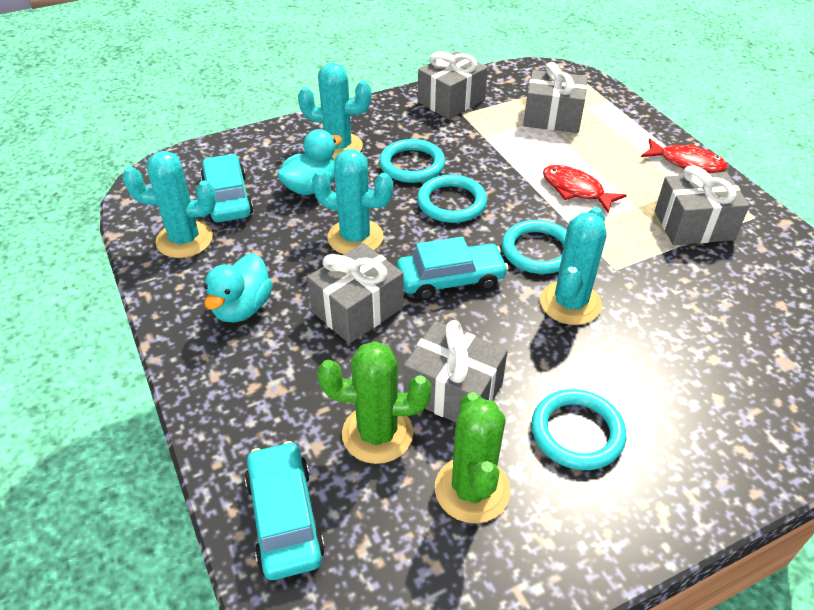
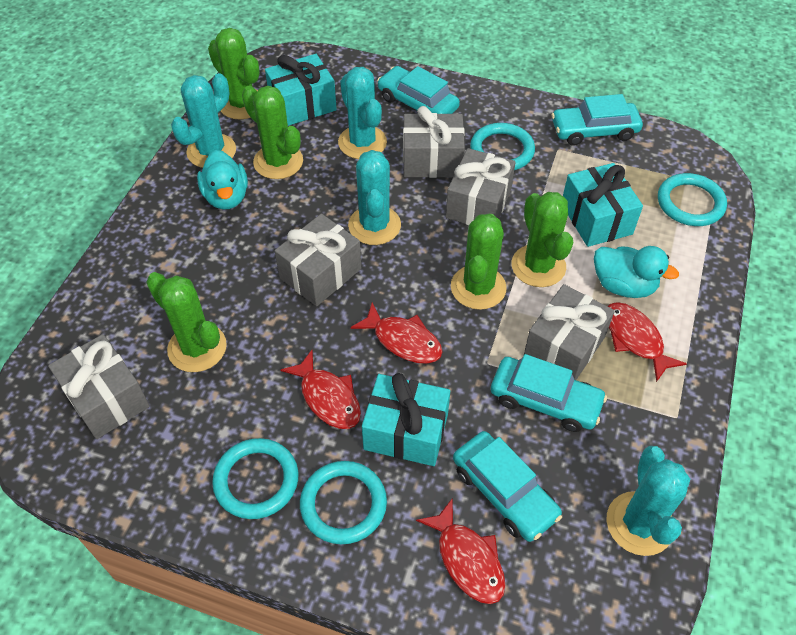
green cactus: [317,341,431,464] [435,392,510,523] = 2 -> [146,272,227,372] [208,28,260,120] [242,86,303,179] [451,214,507,310] [511,192,573,287] = 5
red fish: [543,165,627,213] [641,138,728,173] = 2 -> [280,350,361,429] [351,303,443,364] [416,498,505,604] [607,302,687,382] = 4
turquoise car: [200,154,254,222] [245,441,325,580] [397,237,509,300] = 3 -> [377,66,460,114] [453,431,562,542] [491,354,607,432] [551,94,643,146] = 4
turquoise gift: none = 0 -> [265,54,337,126] [362,373,450,466] [563,163,643,247] = 3

